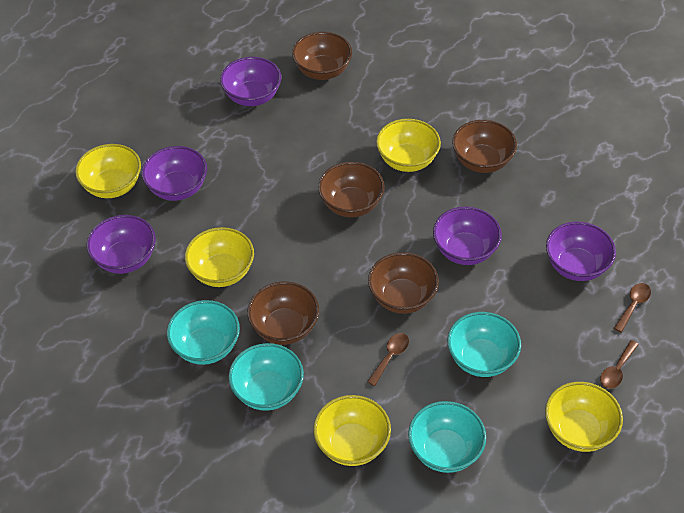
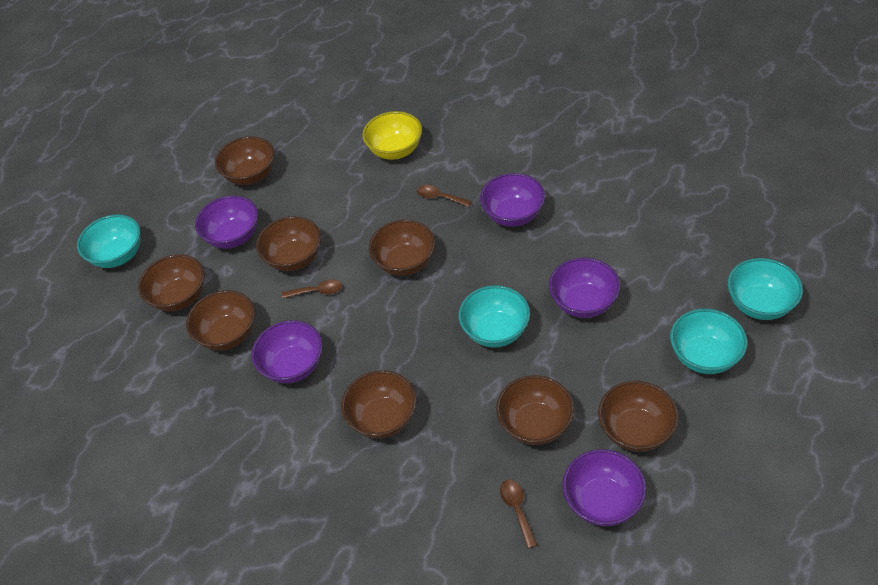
brown bowl: [247,282,319,345] [292,32,352,80] [318,162,385,217] [368,252,439,314] [452,120,517,173] = 5 -> [138,254,204,311] [186,290,255,351] [215,136,274,185] [256,216,321,271] [341,370,416,439] [369,220,435,276] [496,375,574,445] [598,381,678,452] = 8
yellow bowl: [75,144,141,198] [185,227,254,287] [313,395,391,466] [376,119,441,172] [545,382,623,452] = 5 -> [362,111,422,160] = 1

